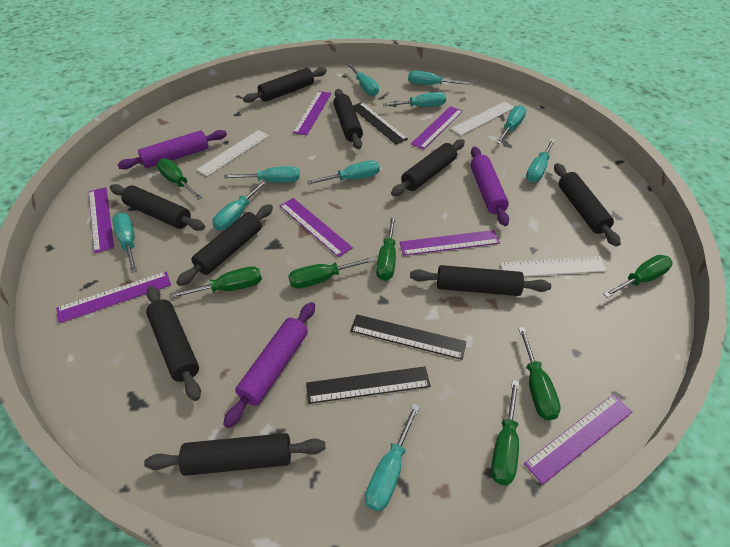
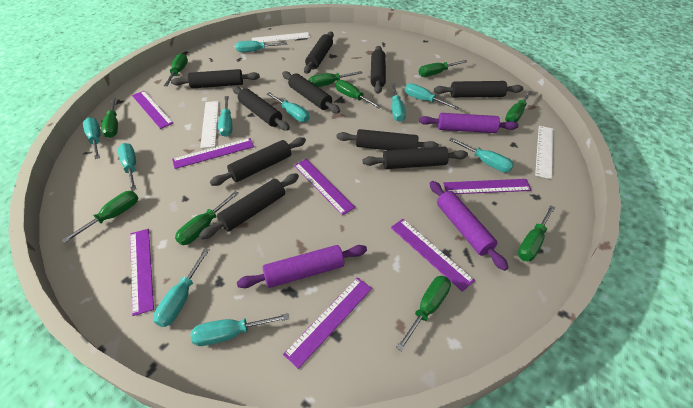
black rolling pin: [110,184,205,231] [144,433,326,476] [146,286,201,401] [176,204,273,286] [243,67,327,103] [333,89,363,149] [391,139,465,196] [410,265,551,296] [554,163,621,247] = 9 -> [171,69,260,89] [199,173,299,239] [210,137,306,186] [232,86,290,131] [282,71,340,113] [304,32,334,74] [337,129,439,150] [363,147,468,169] [371,46,386,94] [434,81,523,98] = 10
black ruler: [306,366,431,404] [350,314,466,360] [353,102,408,144] = 3 -> none = 0
green screwdriver: [157,158,202,200] [169,266,262,299] [288,257,375,289] [376,216,396,281] [491,380,519,485] [518,327,561,421] [603,255,673,298] = 7 -> [61,191,138,243] [101,98,118,138] [164,53,188,86] [175,191,239,245] [308,71,362,87] [336,80,382,109] [396,276,451,352] [419,60,467,77] [505,90,533,123] [518,205,556,261] = 10

